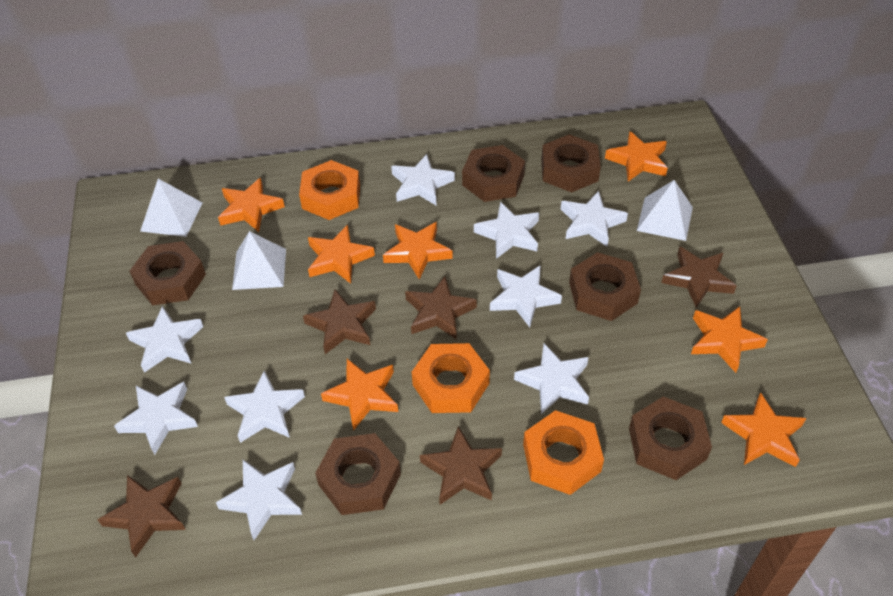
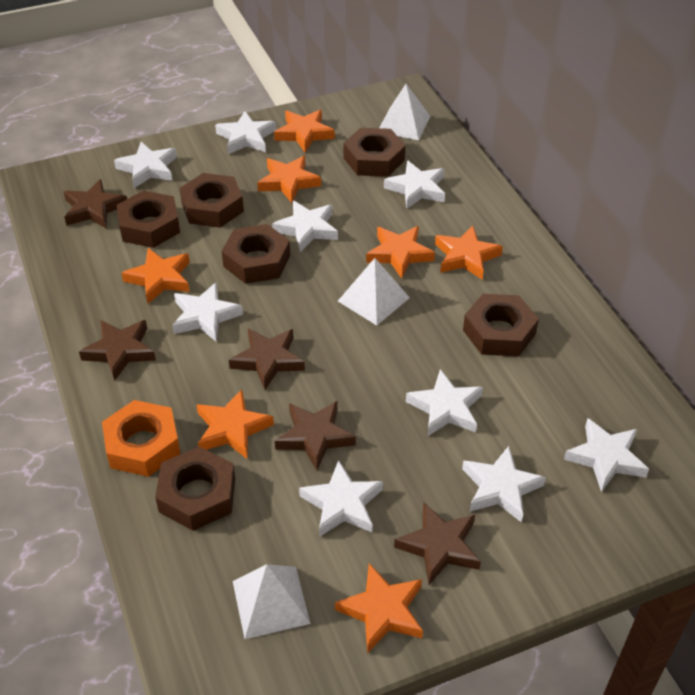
orange nut: [299,160,360,220] [412,343,490,413] [523,410,604,495] = 3 -> [102,400,181,477] = 1

